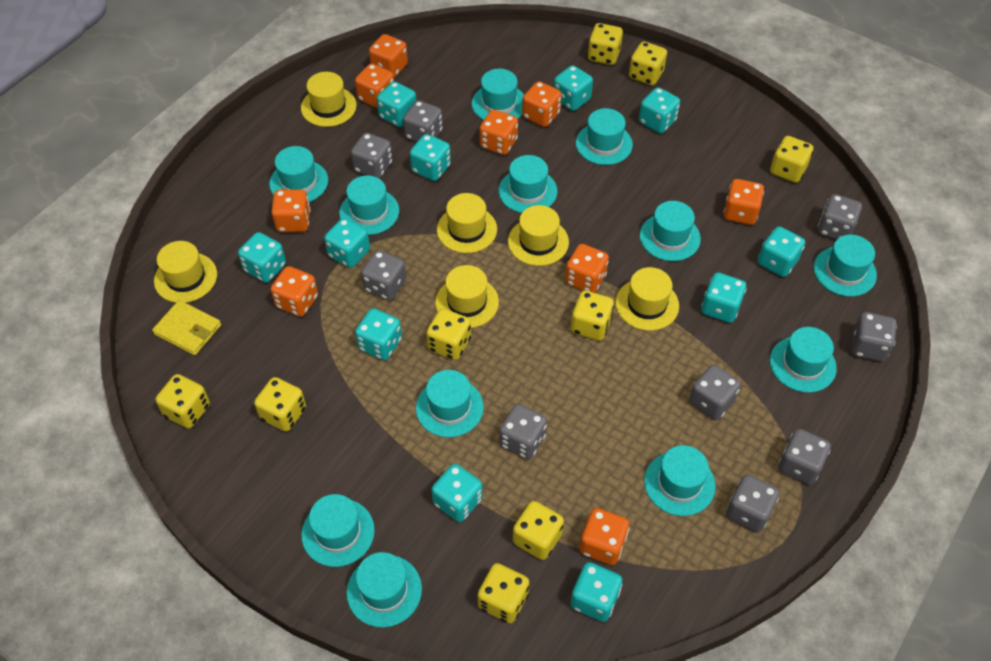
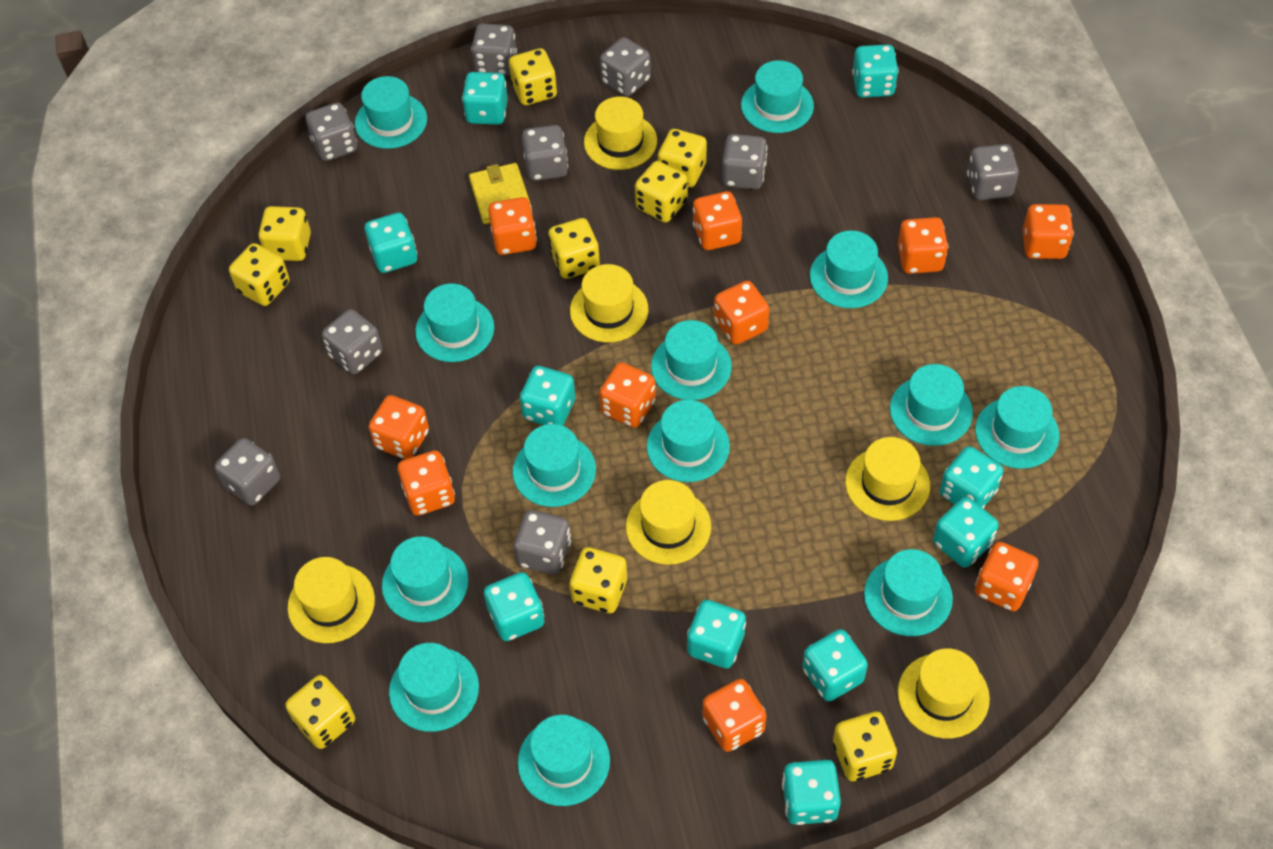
orange dice: [271,189,310,232] [271,266,318,317] [355,64,394,108] [369,34,408,78] [480,109,518,155] [522,81,562,127] [565,244,609,293] [580,508,629,565] [723,179,764,225] = 9 -> [369,395,429,459] [398,450,455,516] [488,197,537,255] [599,362,656,428] [693,191,742,250] [703,679,766,752] [714,281,769,345] [898,217,948,274] [975,542,1038,611] [1023,204,1074,259] = 10
turquoise dice: [238,232,286,283] [324,218,370,268] [355,308,402,360] [377,81,417,127] [410,134,451,181] [431,464,483,522] [554,65,593,111] [570,562,623,622] [639,87,680,134] [701,272,746,323] [758,226,805,277] = 11 -> [365,213,417,273] [462,72,508,125] [484,572,545,641] [520,366,575,426] [687,600,746,668] [782,760,841,825] [802,629,868,701] [852,44,899,98] [933,497,999,568] [940,446,1004,509] = 10
turquoise hat: [269,146,328,202] [301,494,375,567] [339,176,399,235] [347,552,422,627] [416,370,483,437] [472,69,524,120] [499,155,557,213] [576,108,633,165] [640,201,701,261] [644,445,716,516] [770,327,837,393] [814,235,877,297] = 12 -> [355,76,427,149] [382,536,469,622] [389,643,479,732] [415,283,494,362] [513,424,596,507] [518,715,610,806] [647,400,730,482] [651,320,732,400] [741,60,814,133] [810,230,888,308] [864,549,953,636] [890,364,973,446] [975,386,1059,469] = 13

